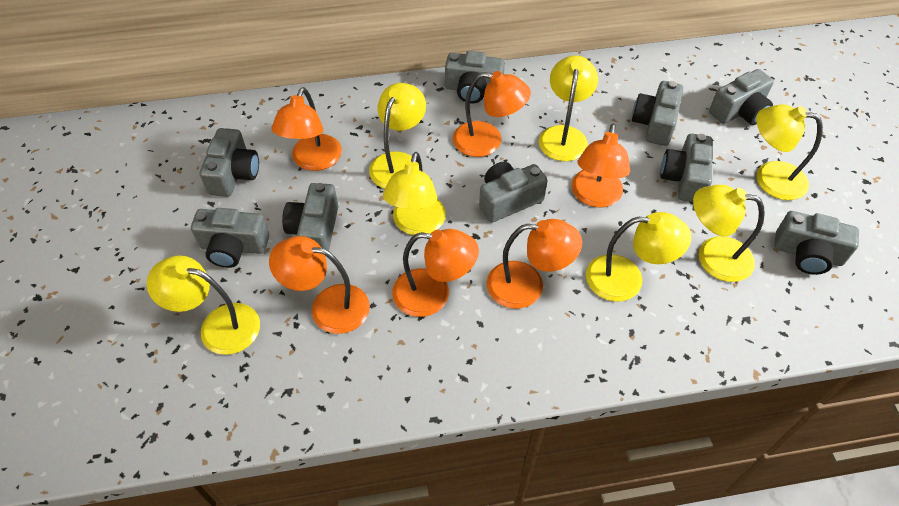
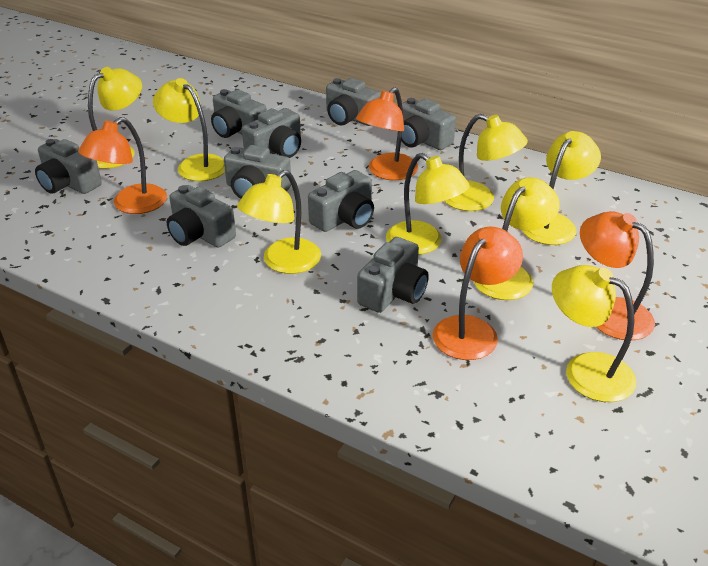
orange lamp: [269,236,370,334] [271,87,342,171] [392,229,479,317] [453,71,531,157] [487,219,582,309] [572,124,630,208] = 6 -> [78,117,167,214] [356,87,418,180] [433,227,523,360] [580,211,655,340] = 4
yellow lamp: [147,256,260,355] [369,83,426,189] [383,152,446,235] [539,55,598,161] [586,212,691,302] [693,185,765,282] [756,104,823,200] = 7 -> [88,67,142,169] [153,78,225,181] [237,170,321,274] [386,153,470,255] [445,114,528,211] [474,177,560,300] [522,131,601,245] [552,265,636,402] = 8

